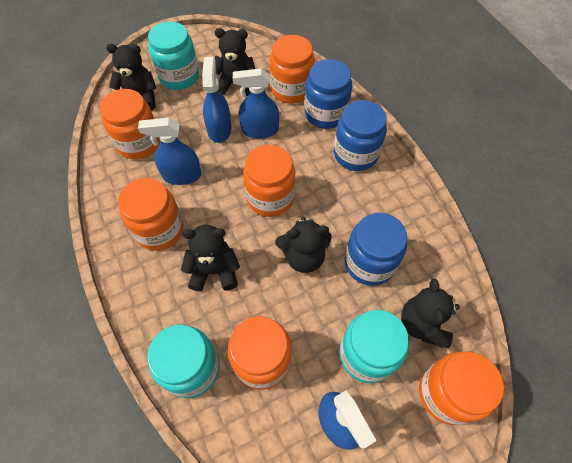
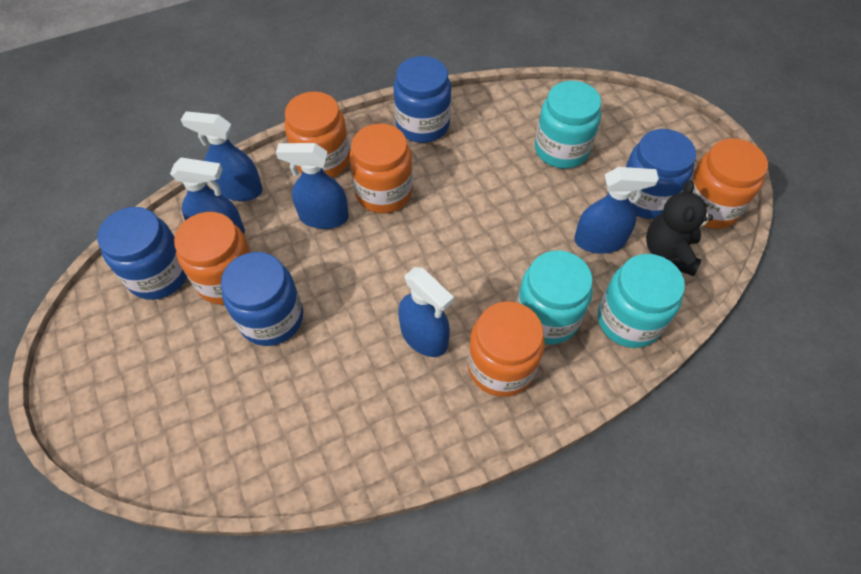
black teddy bear: [106,44,156,111] [181,225,240,292] [215,28,255,96] [275,217,332,273] [401,278,460,348] = 5 -> [646,180,713,276] = 1
blue jar: [305,59,352,129] [334,100,387,171] [345,213,407,286] = 3 -> [97,207,187,300] [221,252,303,346] [394,56,451,143] [625,129,696,219] = 4
blue spray bottle: [138,118,202,185] [202,57,232,143] [233,68,279,139] [319,391,377,450] = 4 -> [170,157,245,234] [181,111,263,201] [276,143,349,229] [398,267,454,357] [574,167,659,254] = 5
orange jar: [100,89,161,160] [118,178,184,251] [228,316,292,390] [243,145,296,217] [270,35,315,104] [419,352,504,425] = 6 -> [174,212,252,305] [284,91,350,178] [349,124,413,213] [468,301,545,397] [689,139,768,229] = 5

